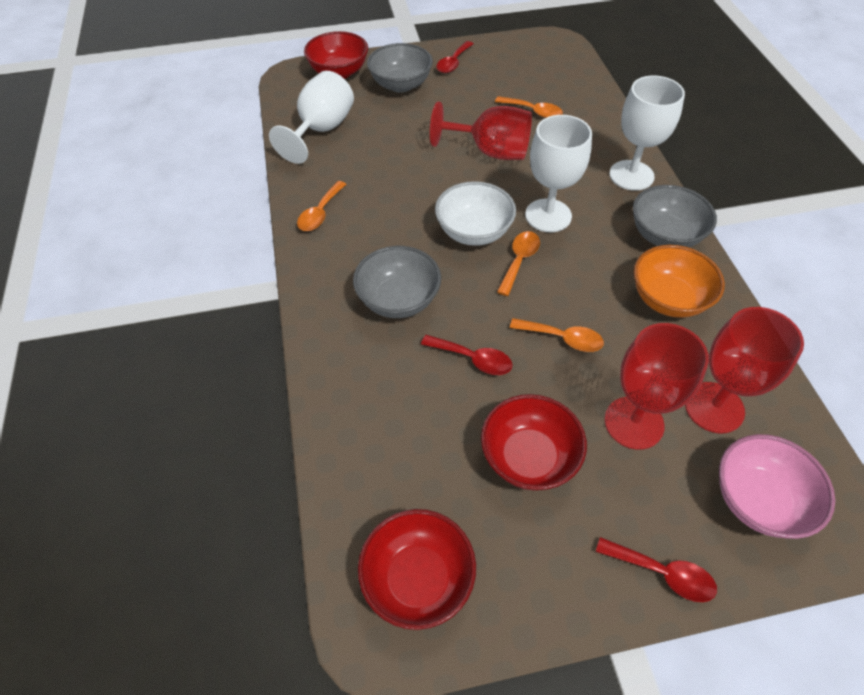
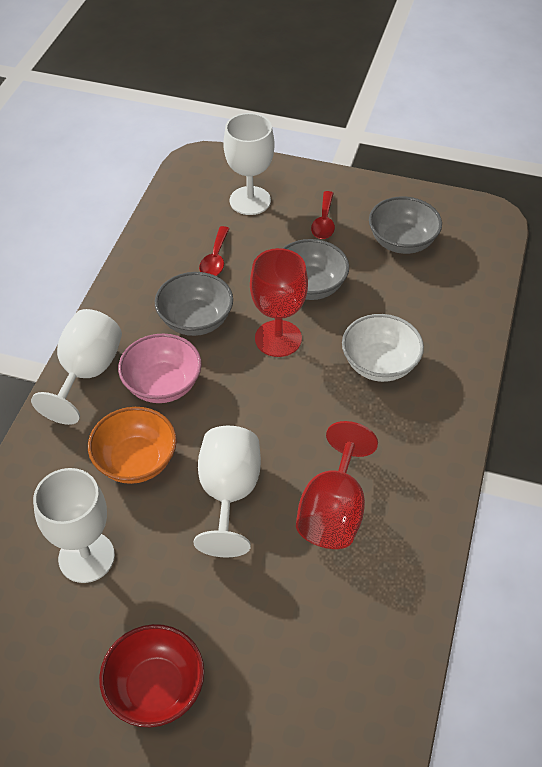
orange spoon: [297,181,346,231] [495,96,563,118] [497,231,540,296] [510,318,604,352] = 4 -> none = 0
red bowl: [304,31,368,79] [358,509,476,630] [481,394,587,490] = 3 -> [99,624,204,728] = 1
red goblet: [430,101,532,160] [604,323,709,450] [685,307,804,433] = 3 -> [250,248,308,357] [296,421,378,549] = 2
red spoon: [421,335,513,375] [436,41,473,73] [596,537,717,602] = 3 -> [199,226,230,276] [311,191,335,239] = 2
white goblet: [269,71,354,164] [525,115,592,232] [609,76,685,191] = 3 -> [31,309,122,425] [33,468,115,583] [194,426,261,558] [223,113,275,215] = 4

